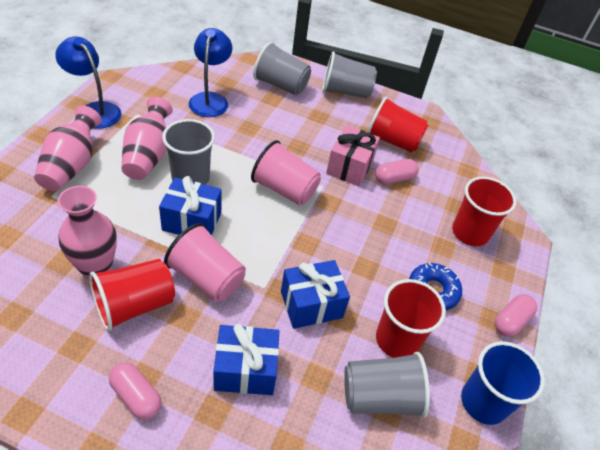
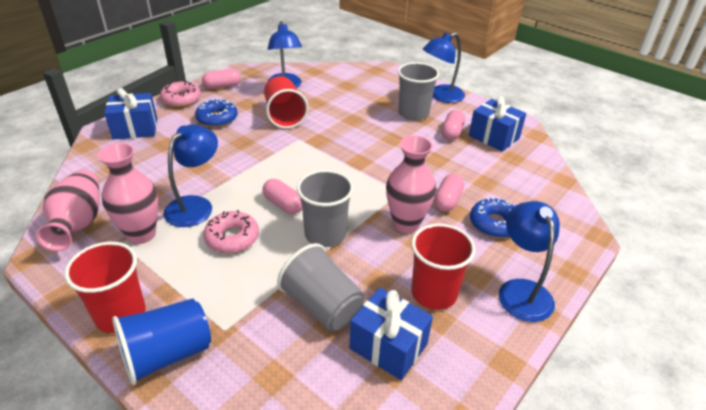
blue donut: [409,263,462,310] = 1 -> [195,98,238,127] [470,197,514,238] = 2
blue lamp: [55,36,121,129] [189,28,232,117] = 2 -> [163,124,218,227] [267,21,302,88] [423,32,465,103] [499,201,560,322] = 4
grey cup: [162,119,215,185] [253,42,311,95] [322,51,377,98] [344,352,430,418] = 4 -> [277,243,365,331] [297,170,354,247] [398,62,440,121] = 3
pink capsule: [109,362,162,419] [375,159,419,184] [495,294,537,337] = 3 -> [202,69,241,89] [262,179,302,214] [434,174,464,212] [442,110,465,140] = 4
pink cup: [164,223,246,302] [251,140,321,206] = 2 -> none = 0
pink donut: none = 0 -> [160,81,201,107] [203,210,259,253] = 2
pink gift: [326,125,380,186] = 1 -> none = 0
red cup: [89,259,175,331] [367,97,429,153] [376,279,446,358] [452,177,516,246] = 4 -> [64,242,146,333] [264,76,308,129] [411,223,476,310] = 3

